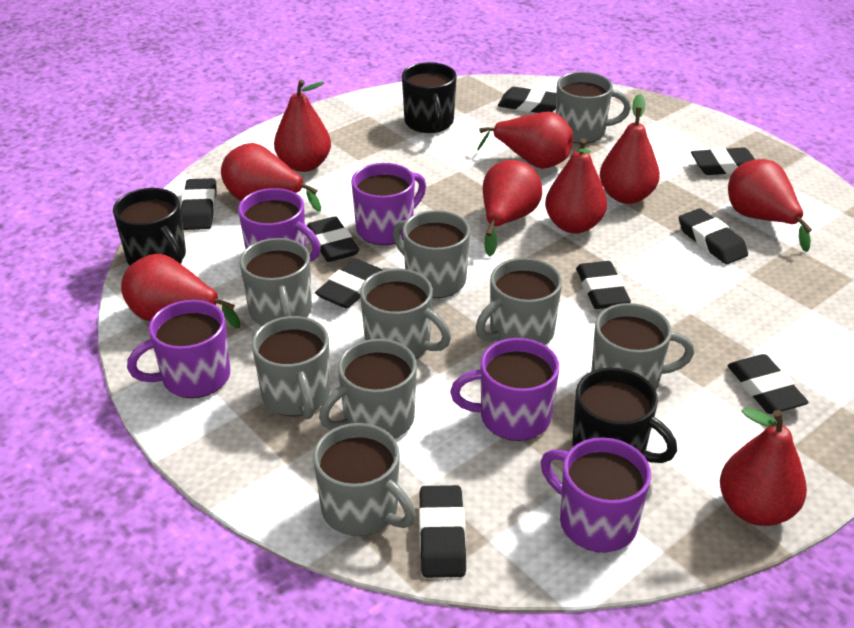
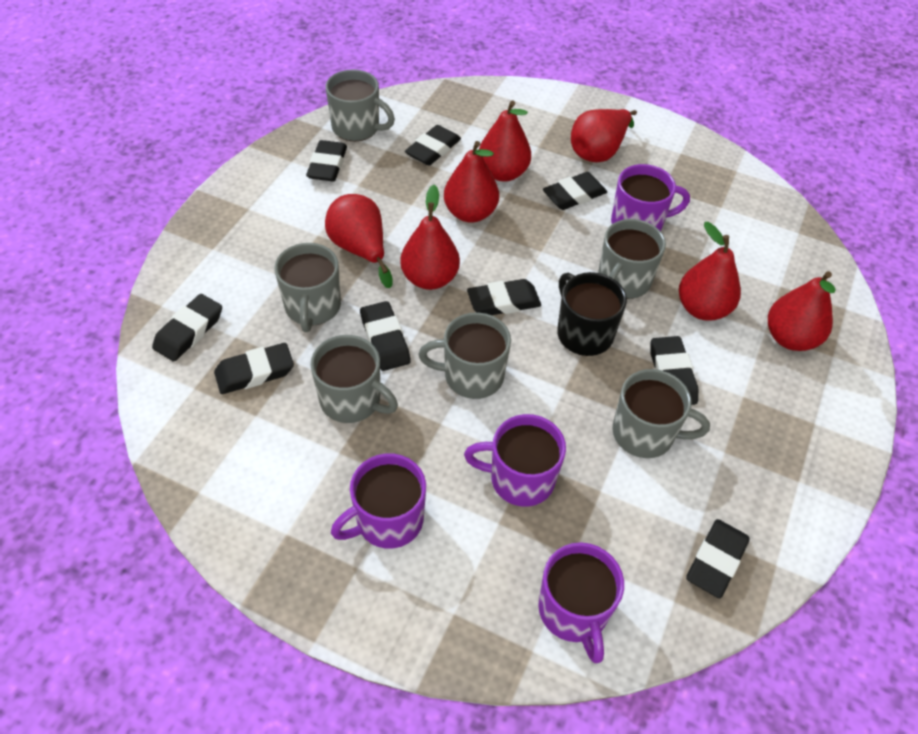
black mug: [113,188,186,266] [402,62,457,133] [572,368,677,463] = 3 -> [557,272,627,356] = 1
grey mug: [240,238,312,326] [252,316,330,419] [313,423,416,536] [319,339,417,439] [360,269,451,359] [393,210,470,298] [476,258,562,345] [556,72,631,143] [591,303,694,391] = 9 -> [274,243,341,332] [310,335,398,423] [325,70,395,141] [419,312,511,399] [598,219,666,299] [612,369,710,458] = 6
purple mug: [127,300,230,398] [238,188,321,261] [351,163,426,245] [450,338,559,441] [541,437,651,552] = 5 -> [331,453,426,549] [464,414,566,507] [538,542,624,664] [611,164,690,231] = 4
red pear: [121,254,240,329] [221,143,321,212] [274,80,331,172] [477,111,573,169] [483,160,542,257] [545,138,607,234] [600,94,660,204] [720,408,807,526] [728,159,812,252] = 9 -> [325,194,392,288] [400,185,460,290] [444,141,499,223] [479,100,531,181] [571,109,637,162] [679,222,741,321] [768,271,836,351] = 7

